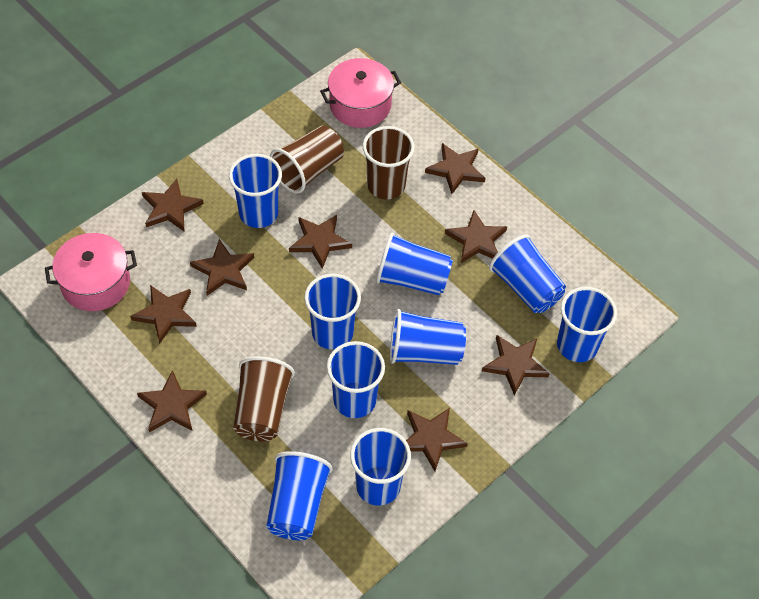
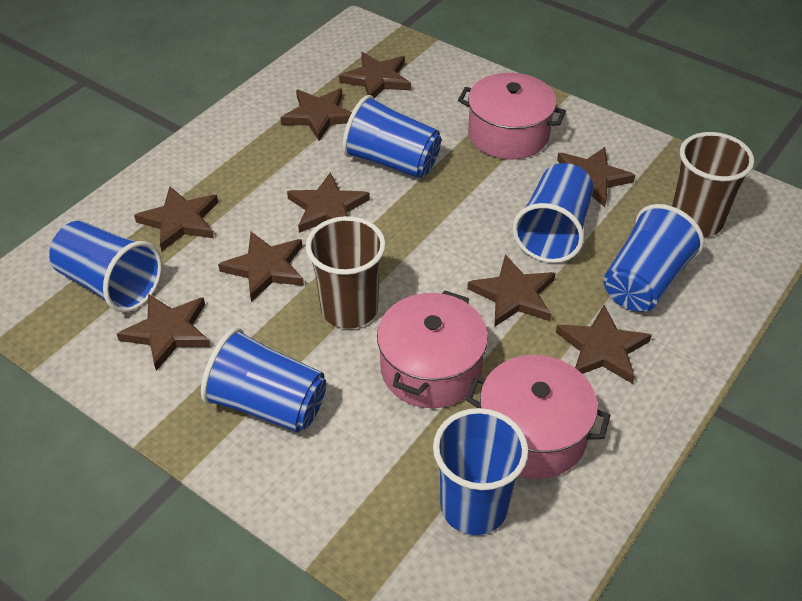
blue cup: [229,154,282,228] [266,451,333,540] [304,274,361,350] [327,341,385,418] [350,428,411,506] [376,232,453,295] [390,309,466,365] [489,234,566,313] [557,287,617,362] = 9 -> [49,221,162,313] [201,328,326,433] [342,95,441,178] [433,408,528,535] [512,163,594,263] [603,204,704,312] = 6
brown cup: [233,356,295,441] [270,126,344,194] [363,126,415,200] = 3 -> [306,216,386,329] [672,132,754,237] = 2
pink pot: [45,233,137,311] [320,58,401,128] = 2 -> [377,291,488,408] [458,73,566,160] [466,355,610,479] = 3

